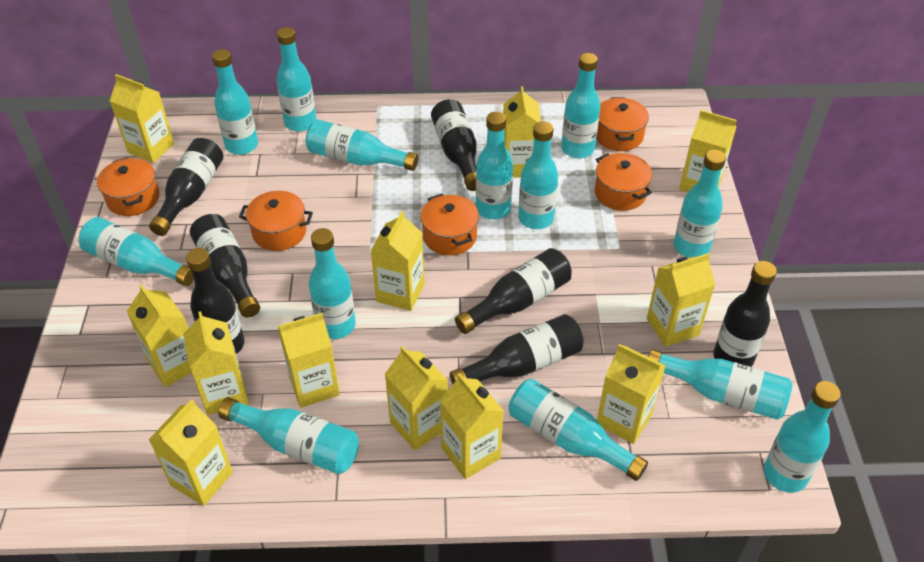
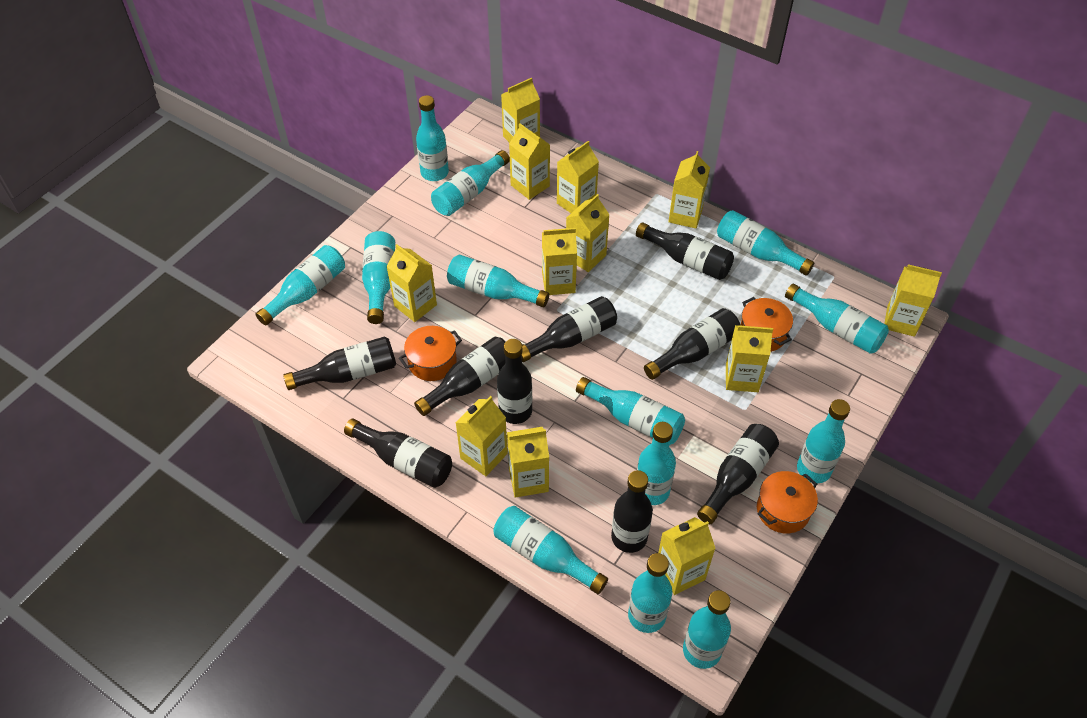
black bottle: [149,138,223,236] [186,248,245,354] [190,214,260,318] [431,99,477,191] [450,314,584,385] [455,248,572,334] [714,261,777,367] = 7 -> [283,336,396,390] [344,419,452,488] [414,336,506,416] [497,339,532,424] [521,296,617,362] [611,470,653,553] [636,222,734,280] [644,308,740,380] [697,424,779,524] = 9
orange pot: [97,157,160,216] [239,191,313,251] [420,194,479,255] [595,153,652,211] [596,97,649,151] = 5 -> [399,326,462,381] [740,297,793,352] [757,471,818,533] = 3

